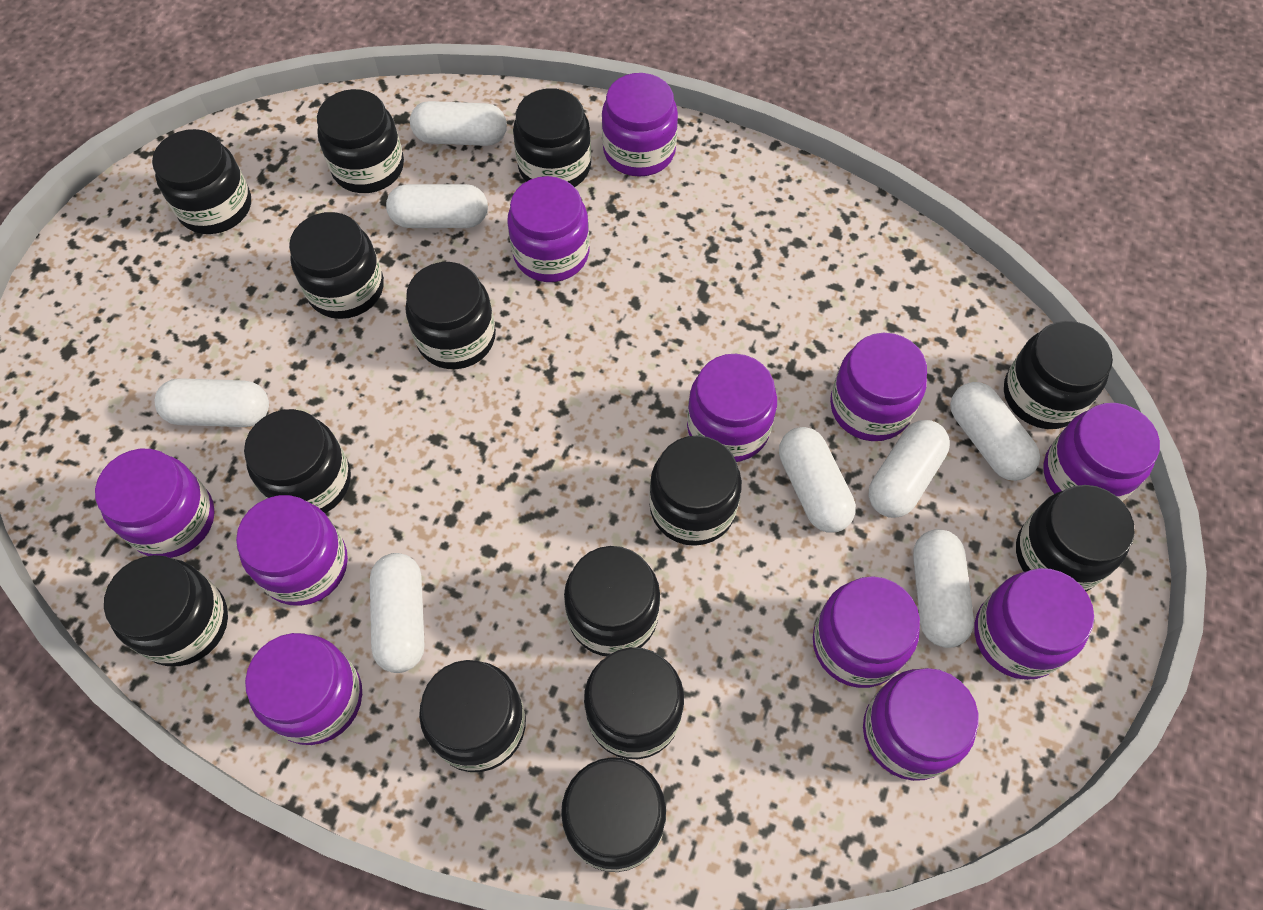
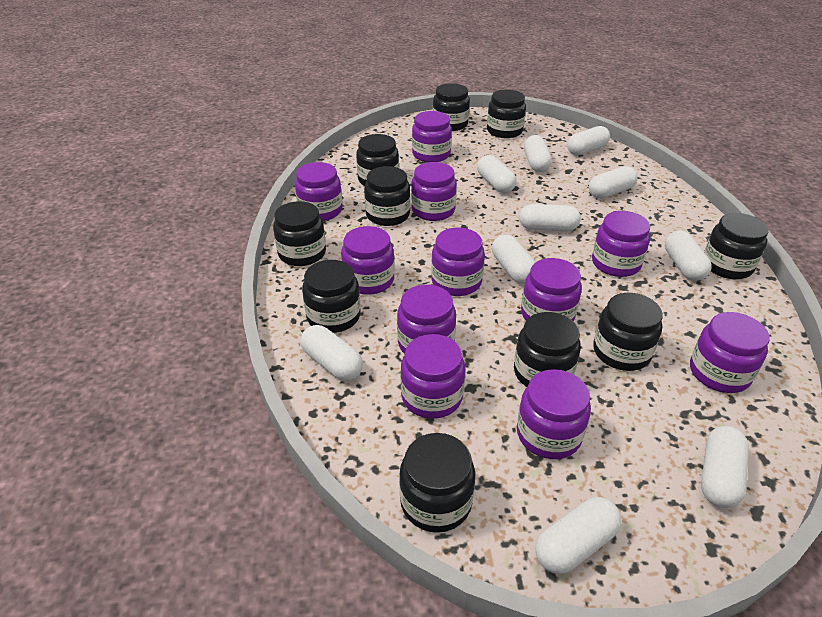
black jar: [104,555,228,666] [152,129,251,234] [244,409,351,513] [289,212,384,319] [317,89,404,193] [405,262,496,369] [419,660,526,772] [513,88,591,187] [561,757,666,872] [564,546,660,656] [584,647,684,759] [649,435,742,546] [1004,321,1113,429] [1016,485,1135,592] = 14 -> [273,201,326,266] [302,260,360,333] [356,134,399,186] [364,166,410,226] [399,433,475,533] [433,83,470,131] [487,90,526,138] [514,312,581,387] [593,293,663,371] [704,213,769,279] = 10
white capsule: [155,378,269,427] [370,553,425,673] [386,184,488,228] [410,101,507,146] [779,427,856,533] [869,420,950,518] [913,529,974,648] [950,382,1040,481] = 8 -> [300,325,363,381] [477,155,517,193] [492,234,536,284] [519,204,581,231] [524,135,552,172] [535,497,622,574] [567,126,610,156] [589,166,638,199] [665,230,712,281] [701,426,749,508] = 10

